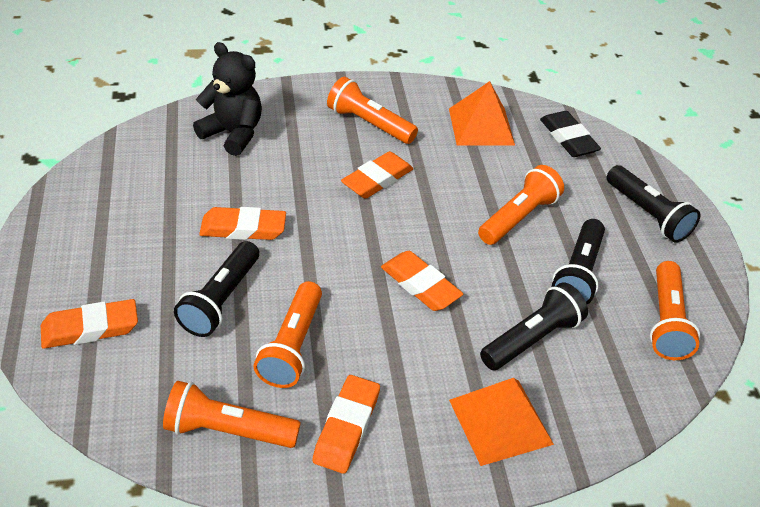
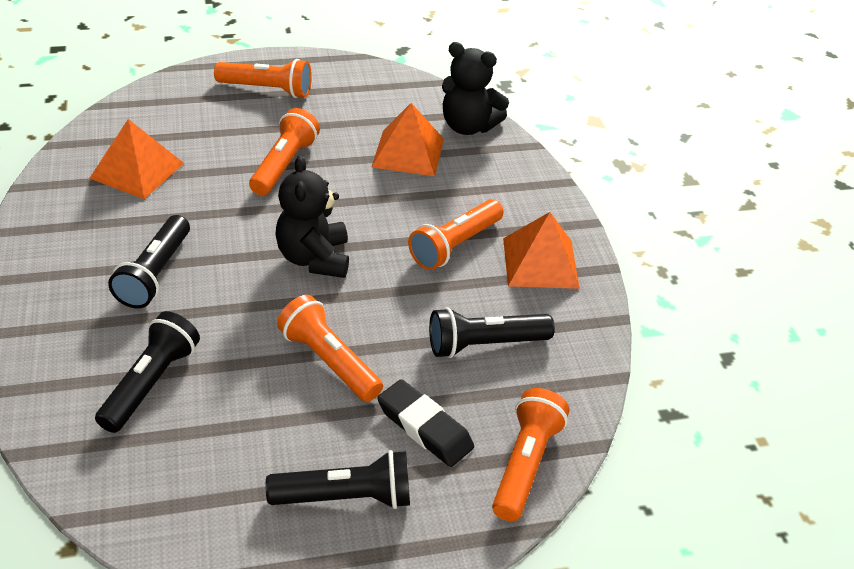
black teddy bear: [193,42,262,156] = 1 -> [275,155,349,278] [442,42,509,135] = 2
orange eraser: [41,299,138,349] [199,207,286,240] [312,375,380,474] [341,151,413,199] [381,251,463,311] = 5 -> none = 0
orange pyramid: [449,81,515,146] [449,378,554,466] = 2 -> [89,119,184,199] [372,103,444,176] [503,212,580,289] = 3

